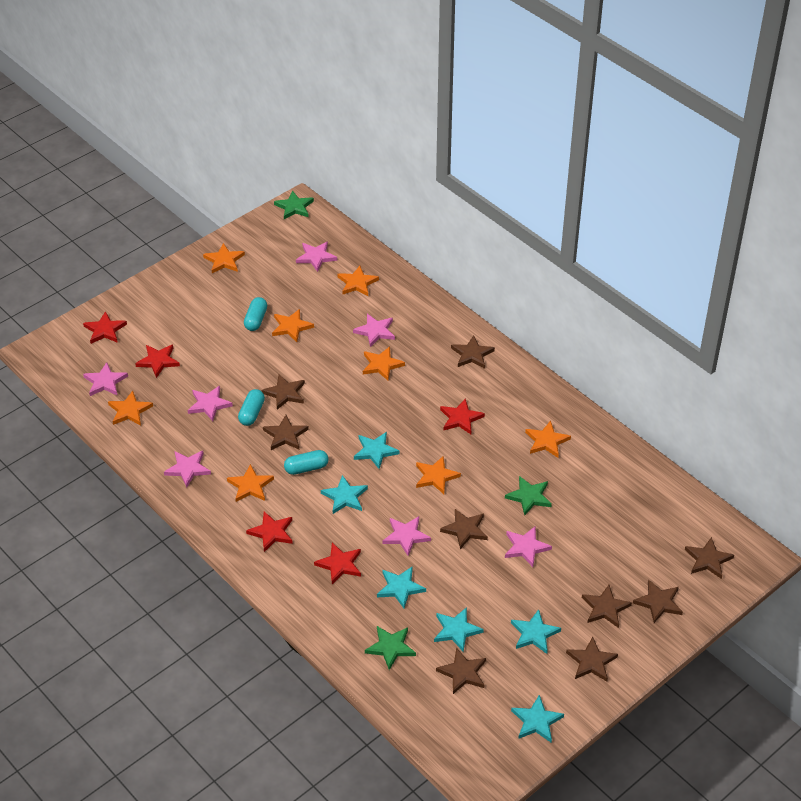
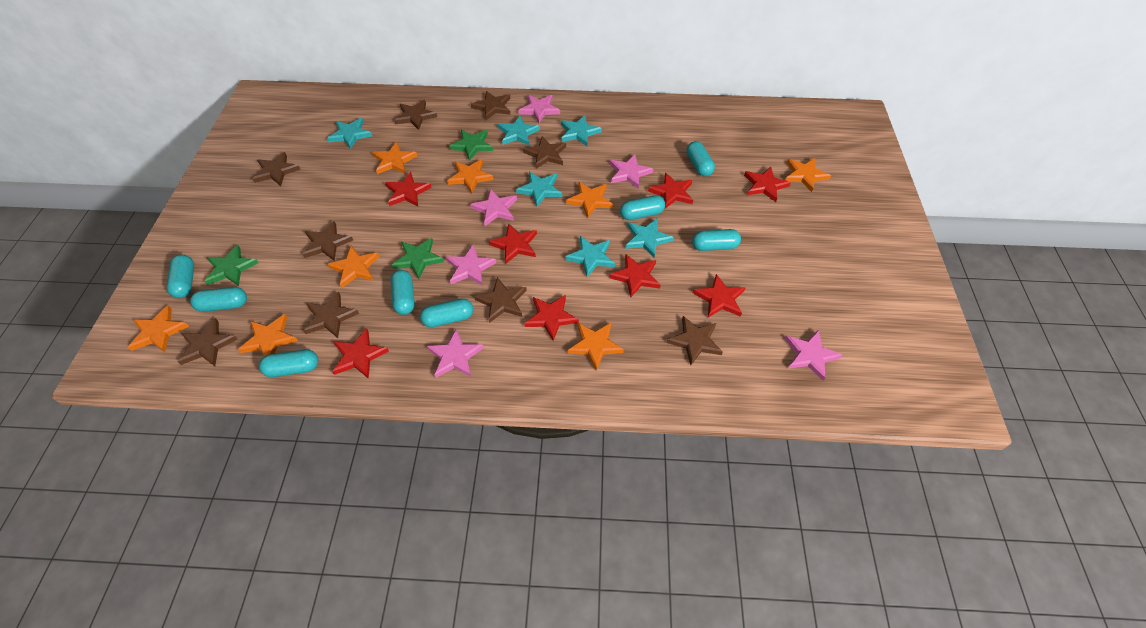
pink star: [83,362,128,396] [164,451,211,487] [188,386,233,421] [296,241,337,272] [353,314,395,347] [383,516,431,556] [505,527,552,567] = 7 -> [427,329,484,378] [446,244,496,286] [470,189,517,226] [518,95,560,123] [609,155,653,189] [785,330,842,381] = 6
red star: [83,311,127,344] [135,345,180,378] [246,512,293,552] [314,543,361,584] [440,398,485,434] = 5 -> [332,328,389,379] [385,172,432,207] [489,223,537,264] [524,295,579,341] [609,254,661,297] [648,173,693,209] [693,274,746,318] [744,167,791,202] = 8
turquoise capsule: [238,389,265,426] [244,297,267,331] [284,450,329,475] = 3 -> [167,255,194,298] [190,287,247,312] [259,349,318,377] [390,270,415,315] [420,298,473,328] [620,195,665,220] [686,141,715,177] [692,229,741,251] = 8

